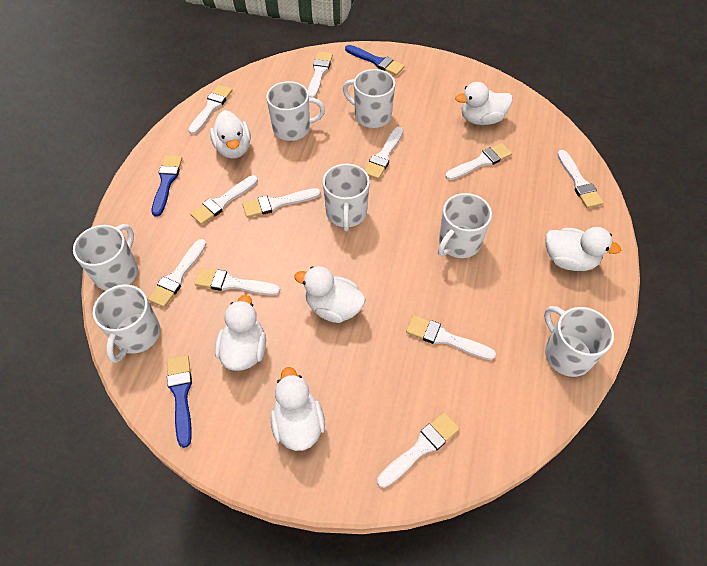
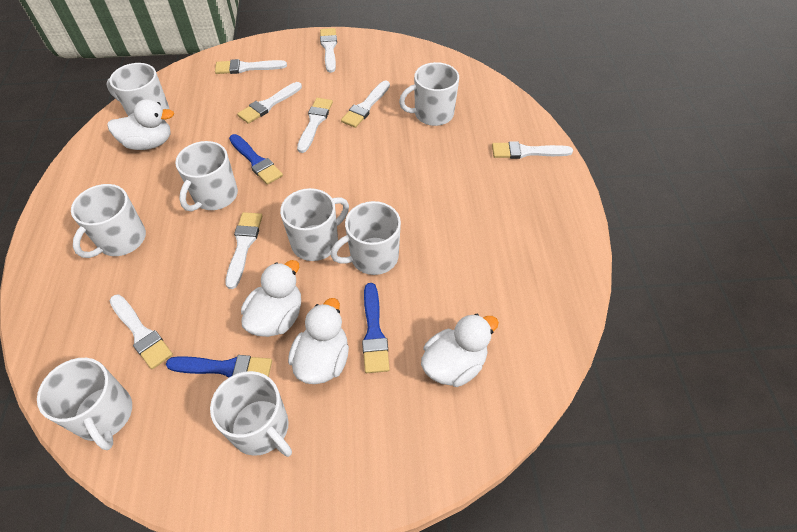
white brush: [148,239,207,308] [188,85,233,135] [190,175,258,225] [194,268,280,296] [242,188,321,218] [308,52,333,98] [364,127,403,179] [377,412,460,488] [406,315,496,360] [445,143,512,180] [557,150,604,208] = 11 -> [109,295,173,369] [215,59,287,74] [225,212,262,289] [237,82,302,124] [297,98,333,153] [320,28,337,73] [341,81,390,128] [492,141,573,159] = 8
white duck: [210,110,251,159] [215,295,266,371] [271,367,325,451] [294,266,366,323] [455,82,513,125] [546,227,621,271] = 6 -> [107,99,174,150] [241,260,301,337] [288,298,349,384] [421,314,499,387] = 4
white mug: [73,224,138,291] [93,284,160,363] [266,81,325,141] [323,164,370,231] [343,69,395,128] [438,193,492,258] [544,306,614,377] = 7 -> [37,358,132,450] [71,184,146,258] [106,63,170,116] [175,141,238,212] [210,371,292,457] [280,188,349,261] [331,201,401,275] [399,62,459,126] = 8

